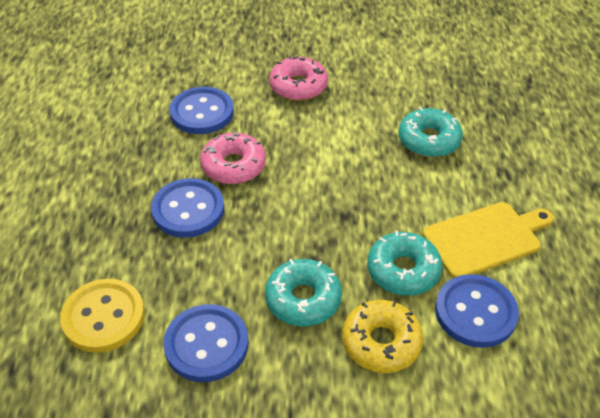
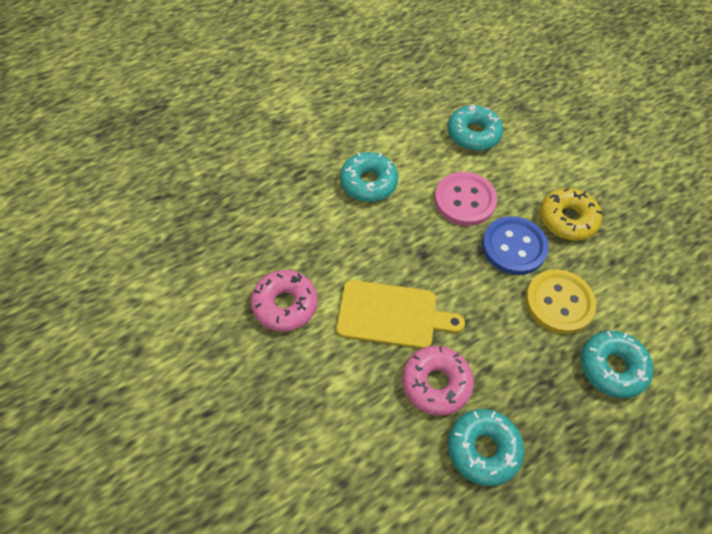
blue button: [151,178,224,238] [163,304,248,382] [169,87,234,134] [435,274,519,348] = 4 -> [482,216,549,275] = 1
pink button: none = 0 -> [434,172,497,226] = 1
turquoise donut: [265,259,342,326] [367,231,442,296] [398,107,463,157] = 3 -> [340,152,398,202] [447,104,503,151] [448,409,524,486] [580,331,653,398] = 4

